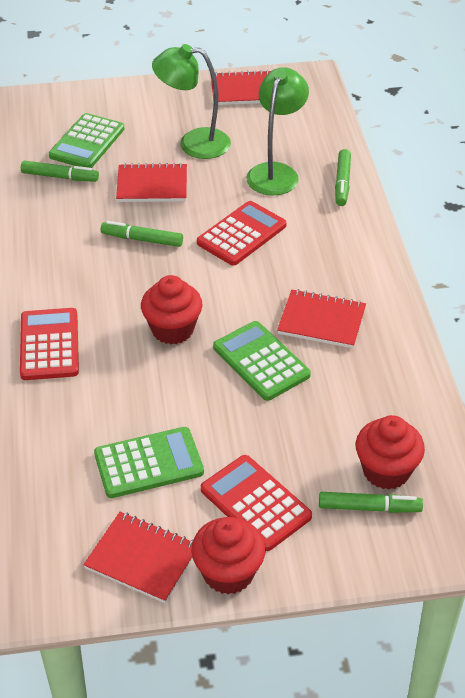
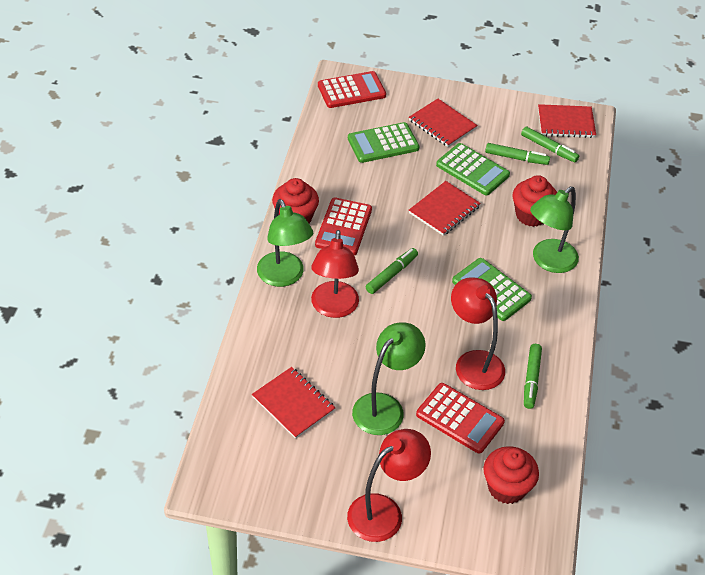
green lamp: [152,44,231,159] [246,67,309,195] = 2 -> [257,199,313,287] [352,322,426,435] [530,186,579,273] = 3
red lamp: none = 0 -> [311,230,359,318] [347,429,431,542] [451,277,505,390] = 3

